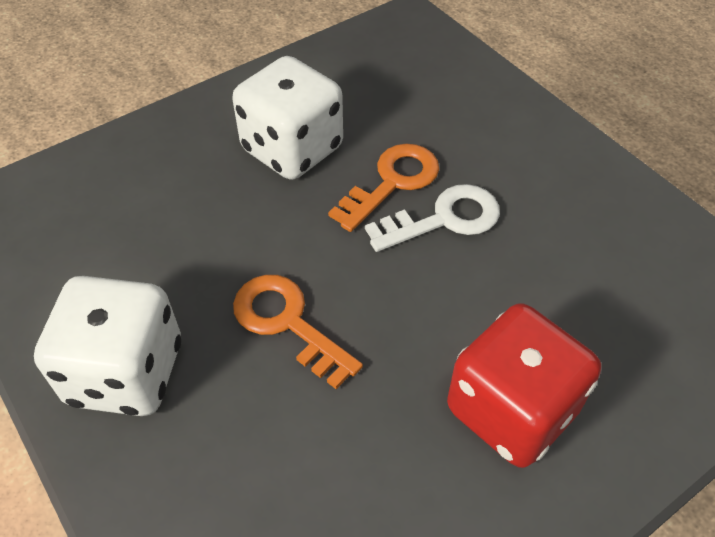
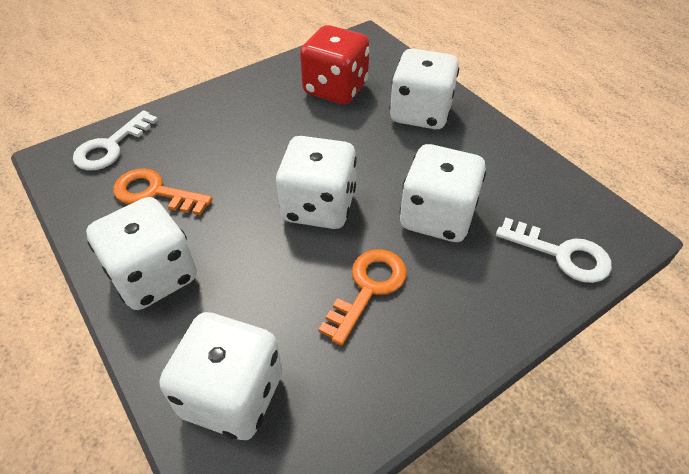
white dice: [34,276,181,416] [232,56,343,180] = 2 -> [86,197,197,310] [160,312,282,440] [276,136,357,229] [389,48,459,129] [399,144,486,242] = 5
white key: [365,184,500,252] = 1 -> [73,110,158,170] [496,218,612,283] = 2

